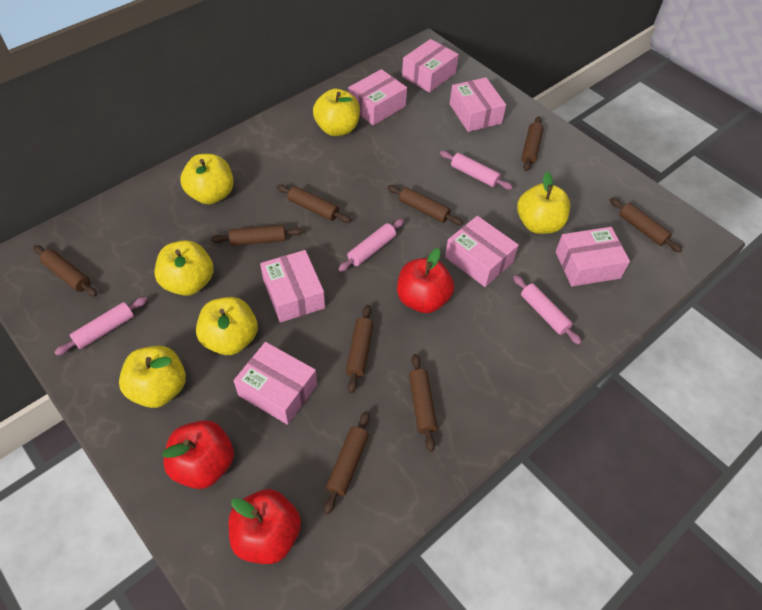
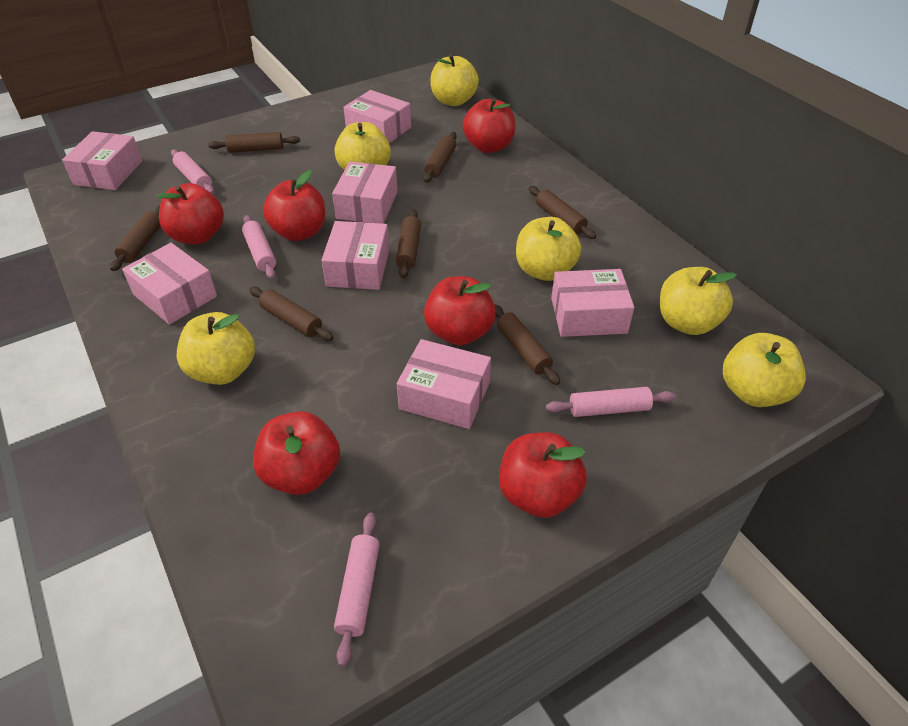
brown rolling pin: [34,245,97,296] [211,225,303,246] [277,184,351,223] [324,411,370,515] [346,305,374,393] [387,185,463,225] [409,354,437,452] [522,116,544,171] [610,197,683,252] = 9 -> [110,205,161,271] [208,132,300,153] [249,287,334,341] [396,209,421,278] [424,132,457,183] [494,304,560,385] [529,186,596,239] = 7
red apple: [162,420,234,489] [228,489,301,564] [397,248,454,313] = 3 -> [157,183,224,245] [253,411,340,495] [263,170,325,241] [424,276,496,345] [463,98,515,153] [499,432,587,518] = 6

